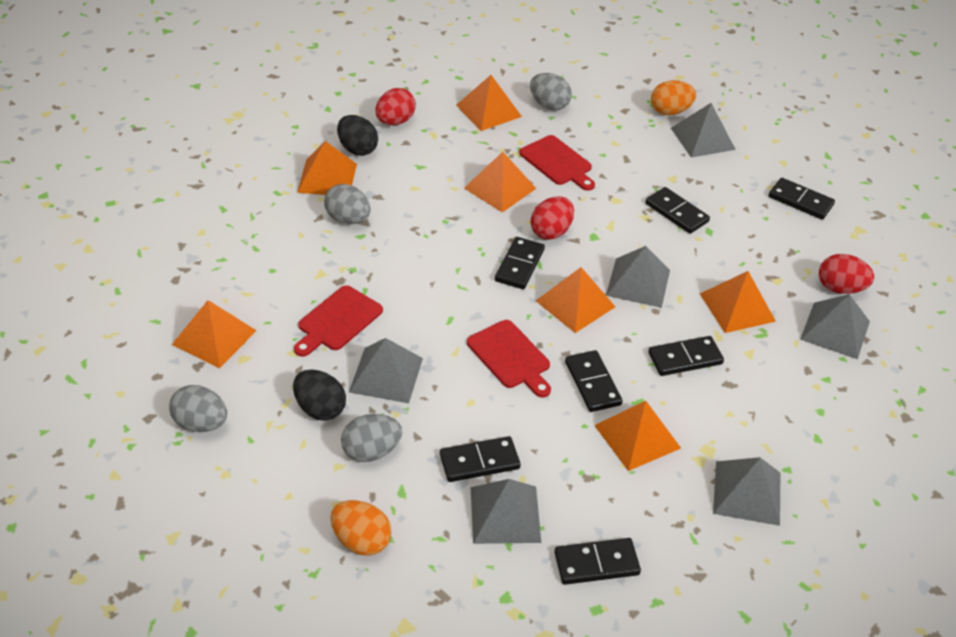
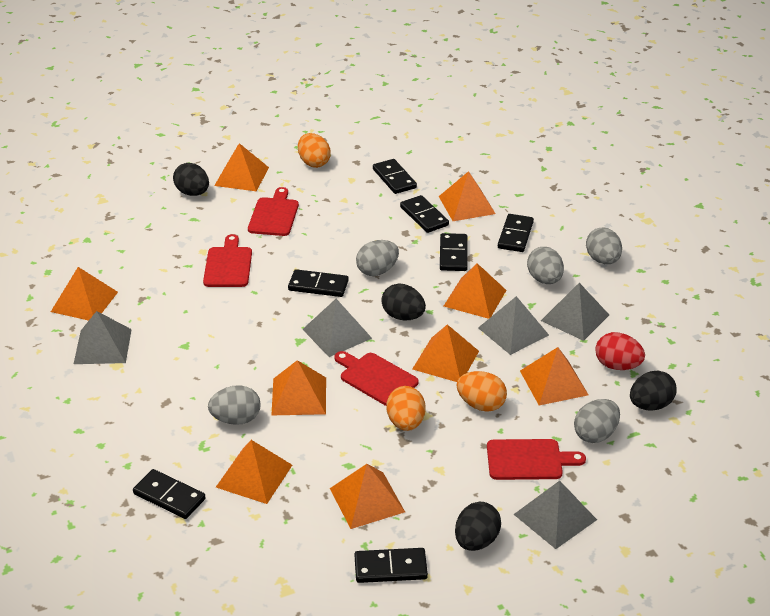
black egg: [293,370,346,421] [337,115,378,156] = 2 -> [173,163,209,196] [381,284,426,321] [455,502,501,551] [630,370,676,411] = 4
grey egg: [169,385,227,432] [324,184,371,224] [341,414,402,462] [530,73,572,111] = 4 -> [208,385,260,425] [356,240,399,276] [527,247,564,284] [574,399,620,443] [586,228,622,264] = 5
grey pyramid: [349,338,423,403] [471,479,541,544] [606,246,670,308] [671,103,736,158] [713,457,780,526] [800,294,870,359] = 6 -> [74,311,132,364] [302,299,372,357] [478,296,549,355] [514,481,597,549] [541,283,609,341] = 5
orange egg: [330,500,392,556] [651,80,696,115] = 2 -> [298,133,331,168] [386,386,426,431] [457,371,507,412] = 3
orange pyramid: [172,300,257,368] [297,141,357,195] [456,75,522,131] [464,152,537,212] [536,267,615,333] [594,401,681,471] [700,271,776,333] = 7 -> [51,267,118,321] [214,143,269,191] [216,440,292,504] [272,360,326,415] [330,464,405,529] [413,325,479,382] [439,171,496,221] [444,263,506,319] [520,347,589,406] = 9
red cutting board: [294,286,383,357] [467,320,551,397] [519,135,595,191] = 3 -> [203,234,252,287] [248,187,299,236] [334,351,419,406] [487,439,586,480] = 4
red egg: [375,88,416,125] [531,196,574,240] [819,254,874,294] = 3 -> [595,332,645,370] = 1

